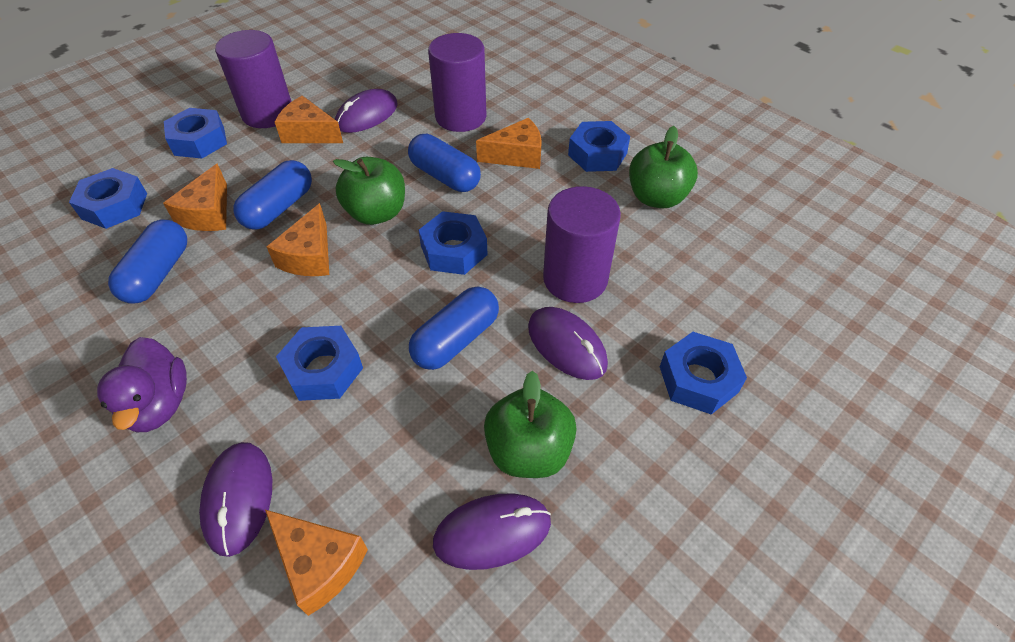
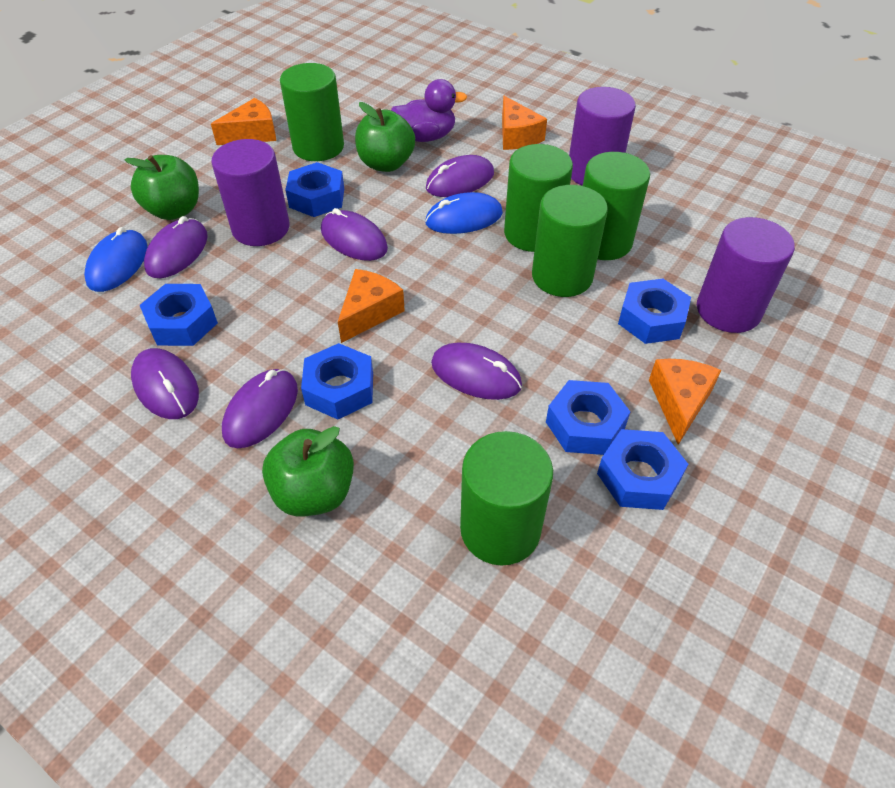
blue capsule: [108,220,187,304] [233,160,312,230] [408,134,481,192] [409,286,499,370] = 4 -> none = 0
blue mouse: none = 0 -> [84,227,148,292] [425,192,503,234] = 2
green cylinder: none = 0 -> [280,63,344,161] [460,431,553,566] [504,144,573,252] [532,185,608,297] [583,152,650,260] = 5
orange cheese: [163,164,227,231] [265,510,368,616] [266,203,329,276] [275,96,343,143] [476,118,542,169] = 5 -> [211,98,276,145] [338,269,405,343] [502,96,547,150] [649,359,721,445] = 4
purple mouse: [199,442,272,557] [335,89,398,133] [433,493,551,570] [528,307,608,380] = 4 -> [131,348,199,419] [144,216,208,278] [222,369,298,448] [321,208,388,261] [426,155,494,197] [431,343,522,400] = 6

